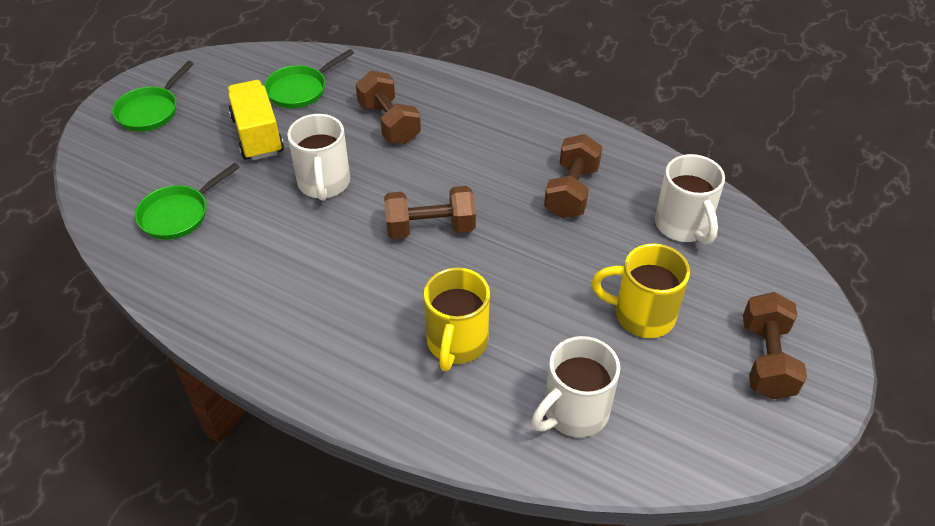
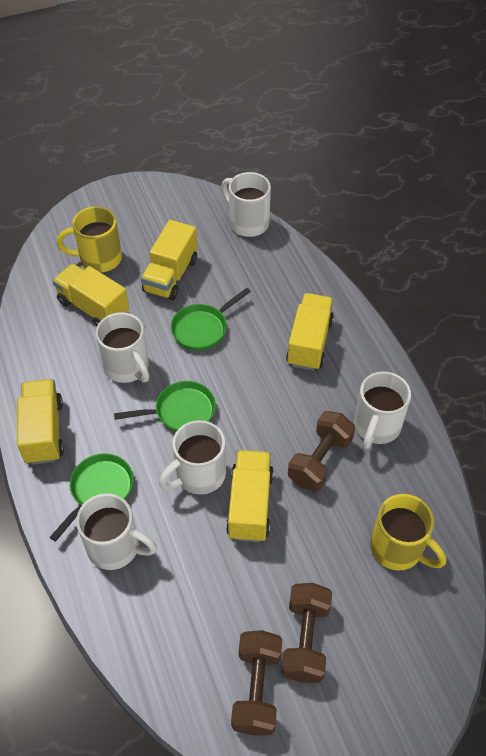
brown dumbbell: [356,71,421,144] [384,186,476,239] [544,134,603,218] [743,292,807,399] = 4 -> [231,630,282,735] [281,583,332,683] [288,411,355,492] = 3
white mug: [287,114,350,201] [532,336,620,437] [655,154,725,245] = 3 -> [76,493,157,570] [96,312,149,383] [159,420,226,495] [221,172,271,237] [354,371,411,449] = 5
yellow truck: [227,80,284,161] = 1 -> [17,379,64,465] [53,264,129,327] [141,220,197,300] [226,450,274,542] [286,293,334,371] = 5

